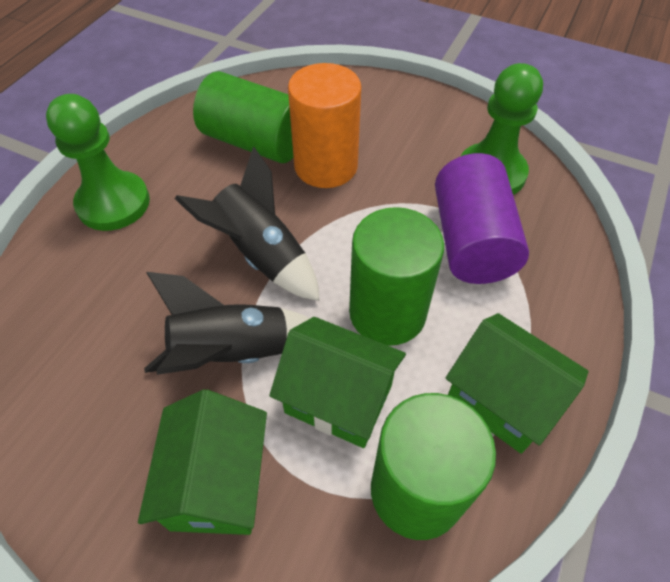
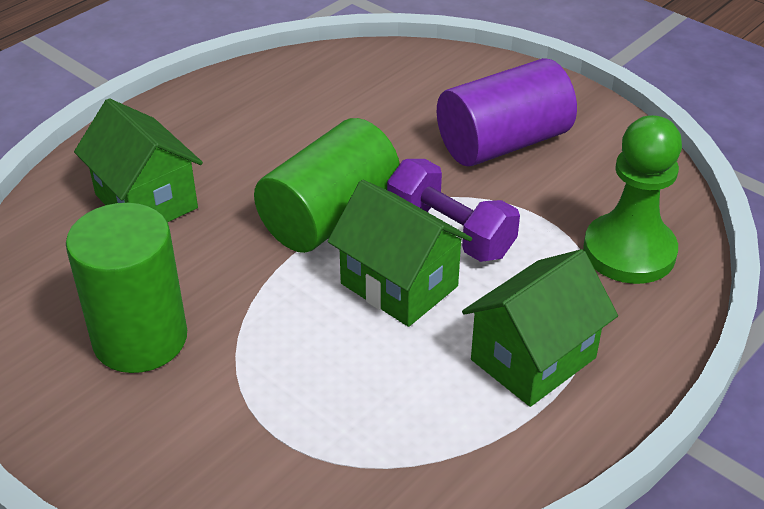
black rocket: [144,272,310,375] [175,146,319,301] = 2 -> none = 0
green cylinder: [193,71,293,163] [349,207,444,346] [371,393,496,540] = 3 -> [66,203,187,373] [254,118,400,253] = 2
green pawn: [46,94,150,231] [461,63,543,195] = 2 -> [583,115,682,284] = 1
orange cylinder: [288,63,361,188] = 1 -> none = 0
purple dumbbell: none = 0 -> [387,159,520,262] = 1

